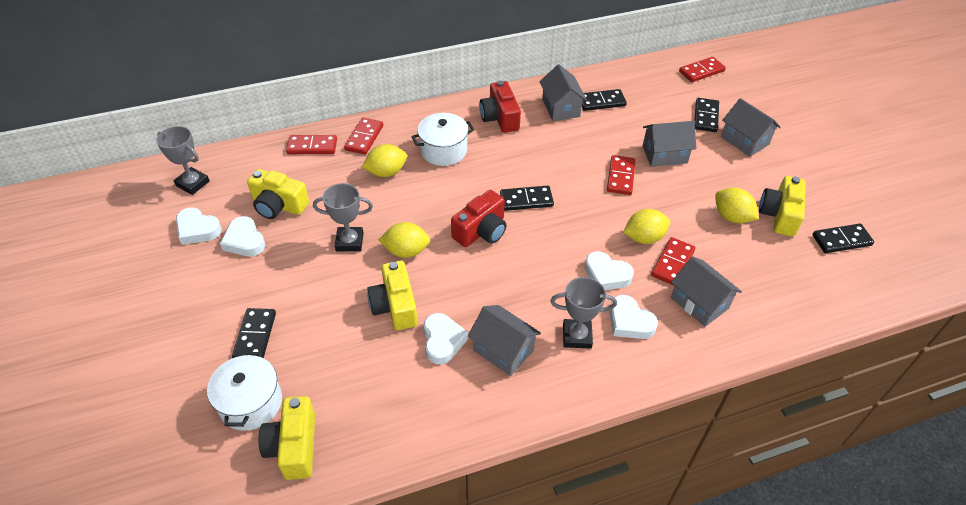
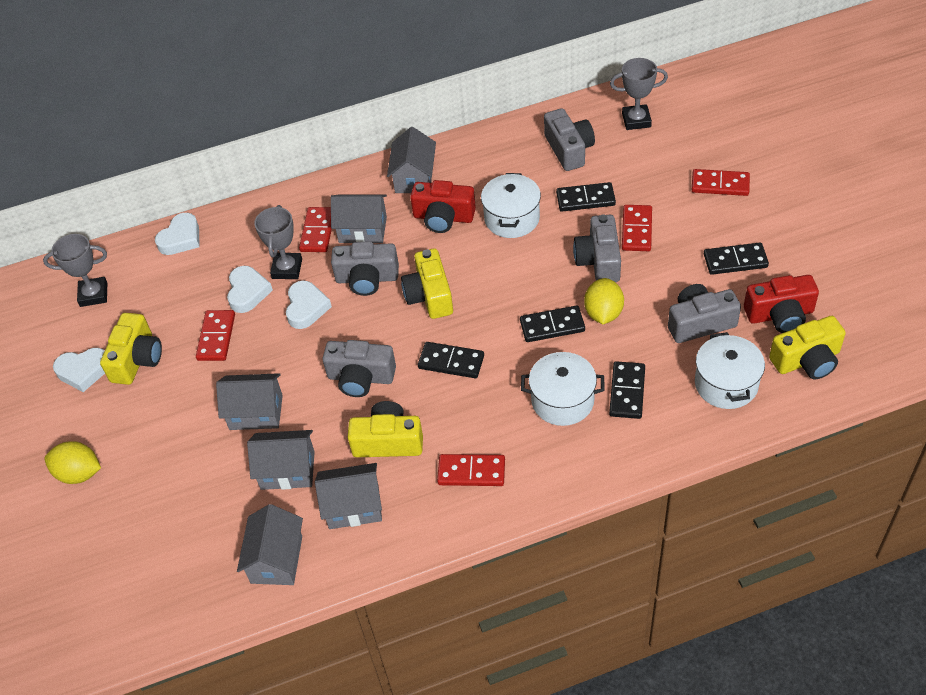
grey camera: none = 0 -> [322,340,396,397] [331,241,399,296] [544,108,595,171] [573,214,621,282] [668,284,741,343] = 5
grey house: [468,305,541,376] [540,64,587,121] [642,121,697,167] [671,256,742,327] [721,98,781,157] = 5 -> [216,373,283,430] [237,504,303,585] [247,430,315,490] [315,463,382,529] [331,195,387,243] [387,127,436,193] = 6
white heart: [176,207,222,245] [220,216,265,256] [423,313,468,364] [585,251,634,290] [609,295,658,339] = 5 -> [53,348,105,392] [155,213,200,255] [227,266,273,313] [286,281,332,329] = 4
white pot: [207,352,282,431] [411,113,474,166] = 2 -> [481,173,541,238] [521,352,605,426] [695,332,765,409] = 3
yellow lemon: [362,144,407,177] [379,222,430,258] [624,209,670,244] [715,188,759,224] = 4 -> [45,441,101,484] [584,278,624,324] = 2

